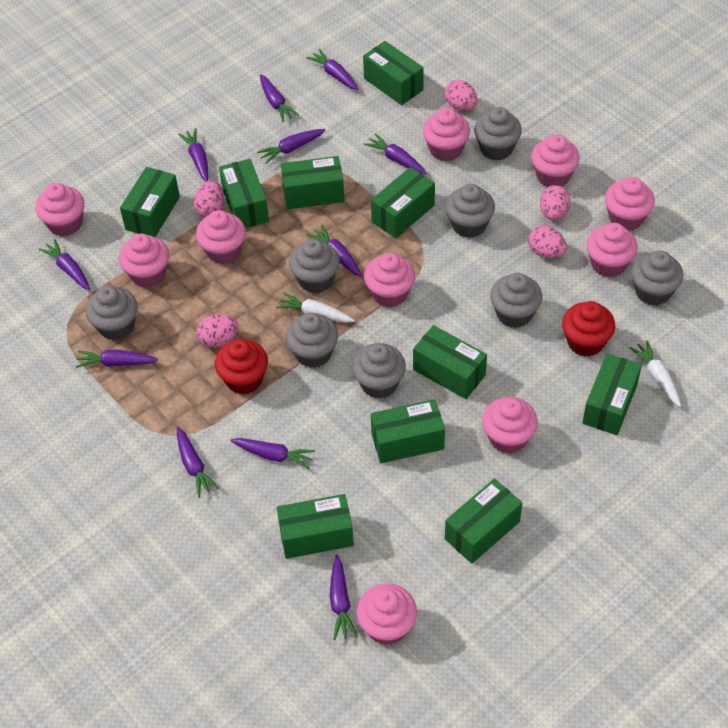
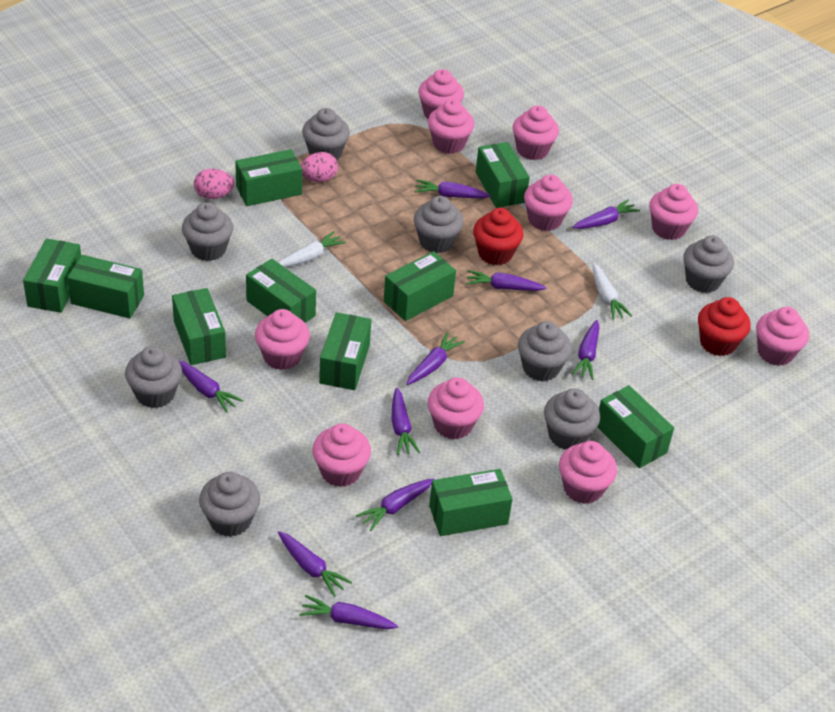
pink egg: [194,181,224,217] [196,314,239,347] [444,80,477,111] [528,226,567,258] [540,185,570,220] = 5 -> [194,169,235,199] [301,152,338,182] = 2
purple carrot: [38,239,90,290] [75,350,158,368] [177,427,219,498] [178,128,208,182] [230,438,315,469] [257,129,325,164] [260,74,299,122] [306,49,359,90] [307,225,362,277] [330,555,358,640] [364,133,426,174] = 11 -> [178,360,243,413] [278,531,352,597] [299,595,398,629] [356,478,435,531] [392,387,420,455] [406,332,465,385] [415,180,491,198] [466,270,547,291] [572,199,640,229] [572,320,600,380] = 10

